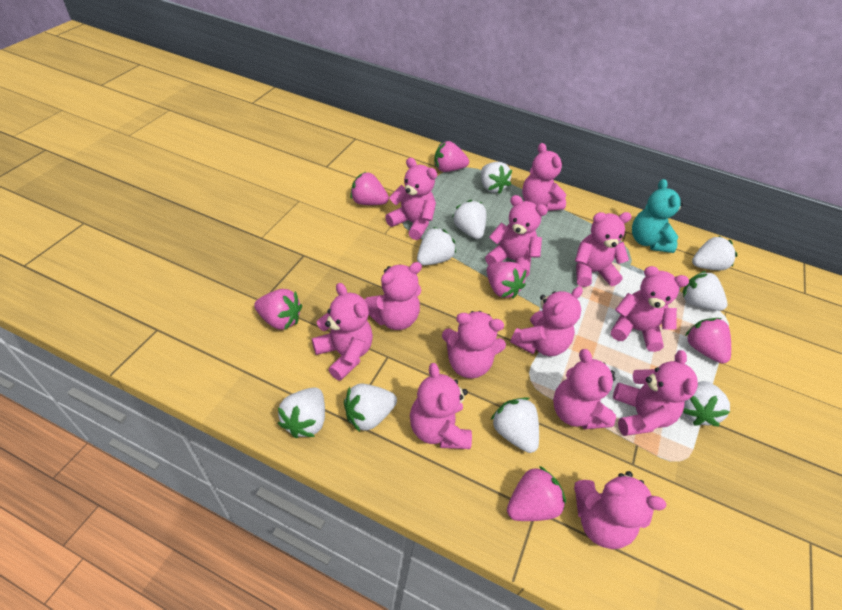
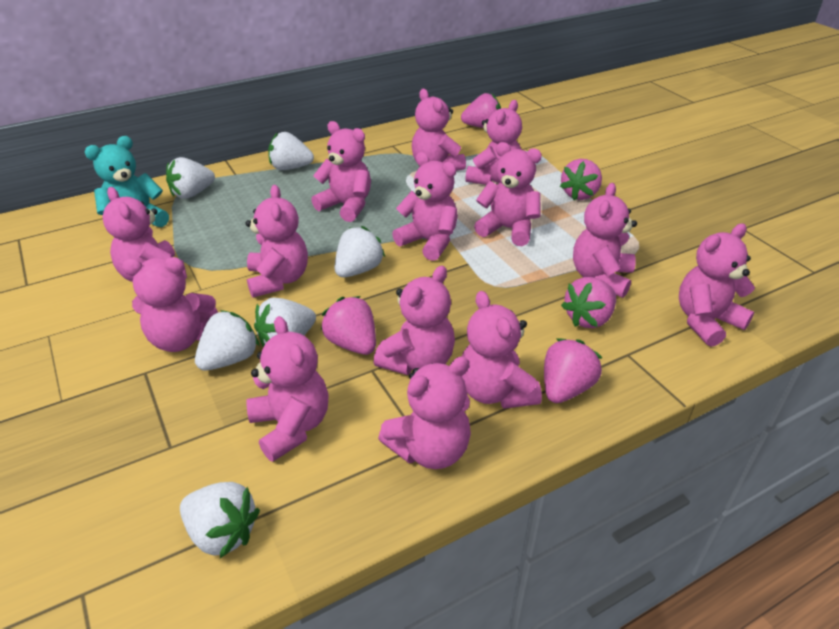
pink strawberry: [254,289,302,330] [350,172,389,205] [434,141,469,172] [487,262,526,298] [507,466,566,521] [685,318,731,364] = 6 -> [321,296,376,355] [461,93,501,128] [544,338,602,403] [560,159,602,200] [561,277,616,328] = 5
pink teddy bear: [312,283,373,381] [364,262,422,330] [385,158,437,240] [410,363,472,449] [442,311,506,379] [485,195,548,278] [510,286,583,356] [522,143,566,211] [553,349,616,429] [574,471,666,549] [575,212,632,287] [611,266,689,352] [613,350,698,436] = 13 -> [102,187,187,282] [122,257,218,352] [245,185,308,298] [246,316,329,462] [311,121,371,222] [374,266,455,375] [378,356,471,469] [392,152,458,261] [412,89,466,171] [461,291,542,409] [466,100,522,185] [474,142,542,246] [573,183,637,298] [679,223,755,347] = 14
white strawberry: [278,387,325,438] [344,384,397,432] [417,227,456,265] [453,200,486,239] [481,162,512,194] [491,397,539,453] [683,271,728,311] [683,381,730,427] [692,236,738,270] = 9 -> [166,157,215,199] [180,482,260,558] [195,310,260,371] [254,298,316,347] [268,132,314,170] [334,226,385,277] = 6

